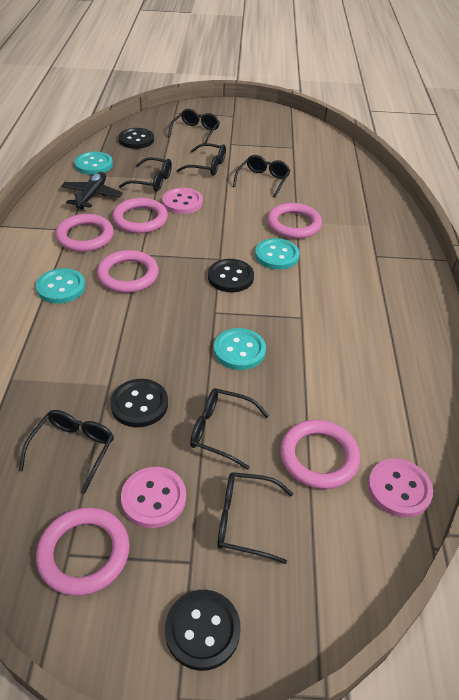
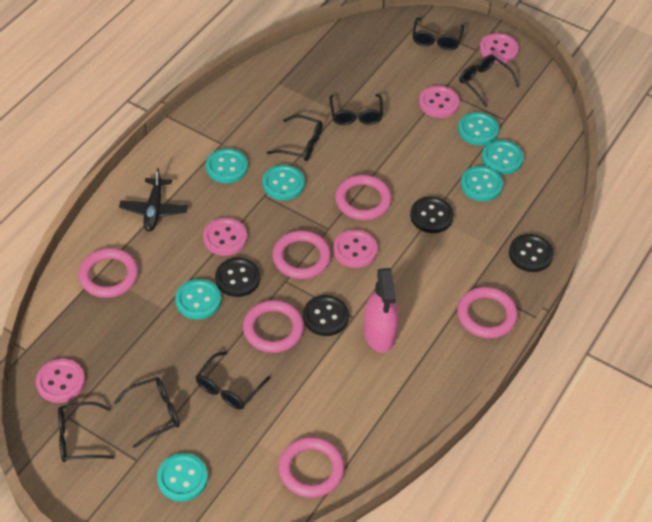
pink button: [121,467,186,528] [162,188,203,214] [368,458,433,518] = 3 -> [36,359,85,403] [203,218,247,256] [333,230,377,268] [419,86,459,118] [480,33,519,63] = 5
pink spray bottle: none = 0 -> [364,268,399,353] = 1
turquoise button: [36,268,85,304] [74,152,113,175] [214,328,266,370] [255,238,300,270] = 4 -> [157,453,208,501] [175,279,221,319] [206,148,248,183] [262,165,305,200] [458,112,499,145] [461,166,503,201] [482,140,524,174] = 7

